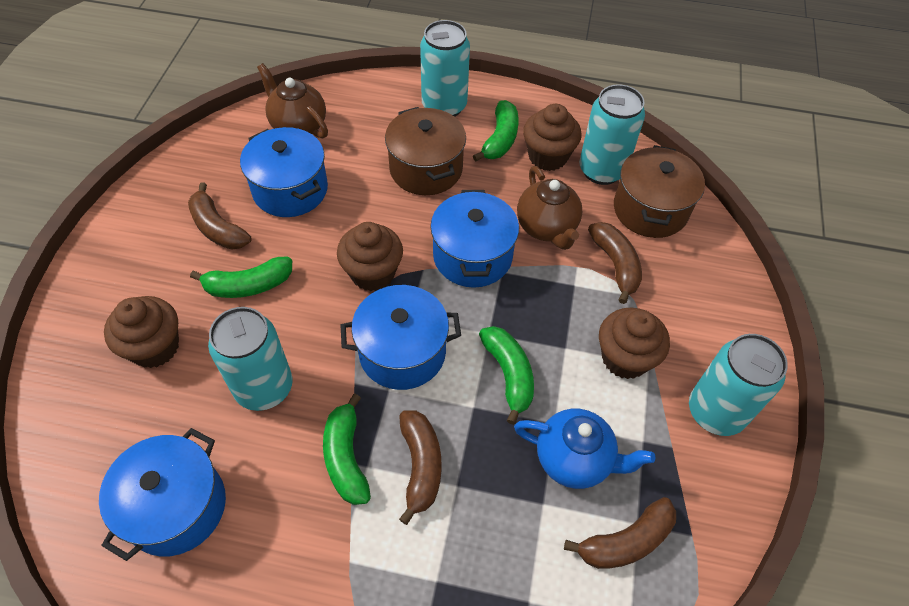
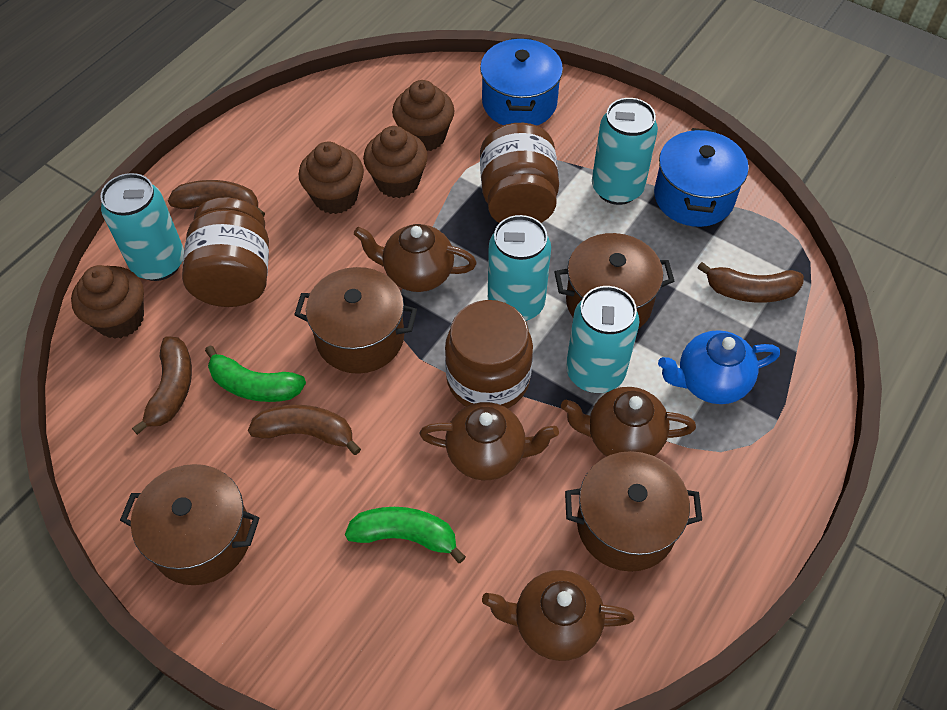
blue pot: [99,428,226,561] [240,127,328,217] [340,285,461,390] [430,190,519,288] = 4 -> [480,38,563,126] [654,128,749,227] = 2
brown jar: none = 0 -> [182,197,269,307] [445,300,533,408] [480,123,559,223] = 3
brown pot: [385,107,466,195] [614,145,705,238] = 2 -> [120,464,259,585] [294,267,417,374] [555,233,674,329] [565,451,702,572] = 4
brown teapot: [257,63,328,138] [517,166,582,250] = 2 -> [354,224,477,292] [419,402,559,480] [482,570,634,661] [561,387,696,456] = 4
green banana: [190,257,292,298] [323,394,371,505] [473,100,519,162] [479,326,534,425] = 4 -> [205,345,306,402] [345,507,466,563] = 2

